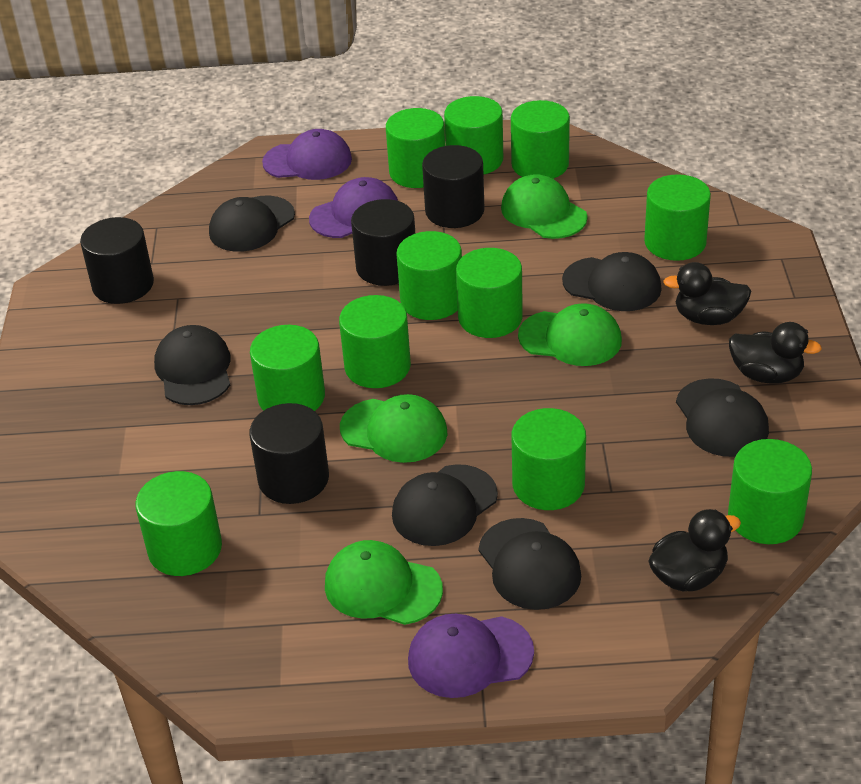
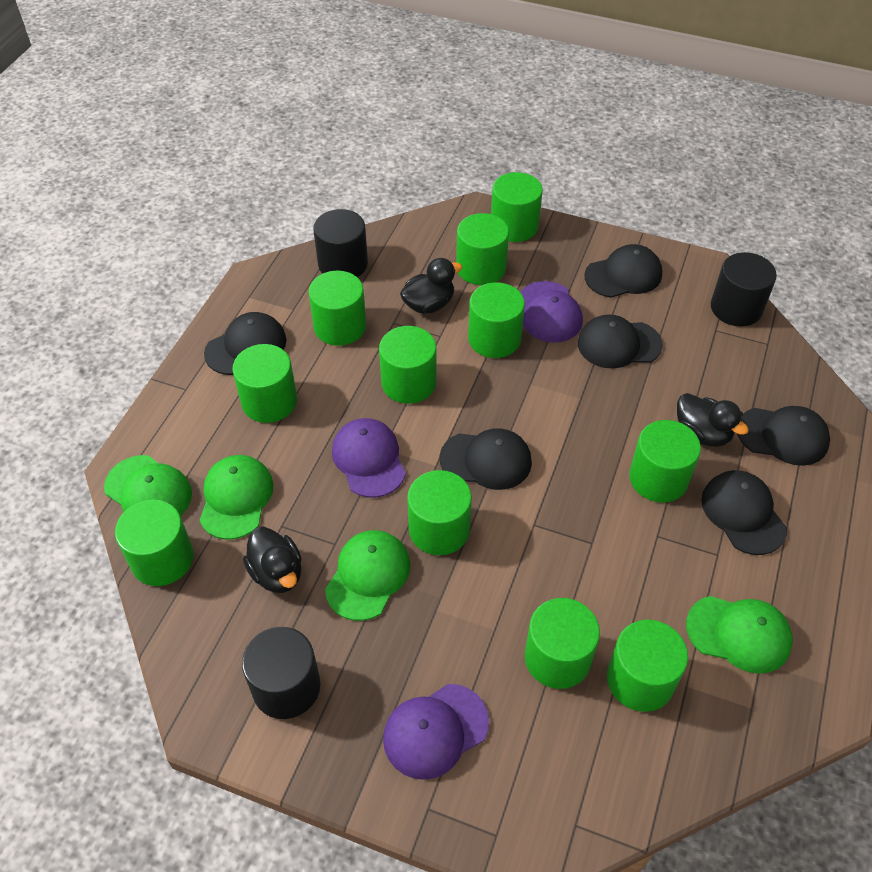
black cylinder: [80,217,154,304] [250,403,329,504] [351,199,415,286] [422,145,485,228] = 4 -> [242,627,320,719] [313,209,368,277] [711,252,777,327] = 3

